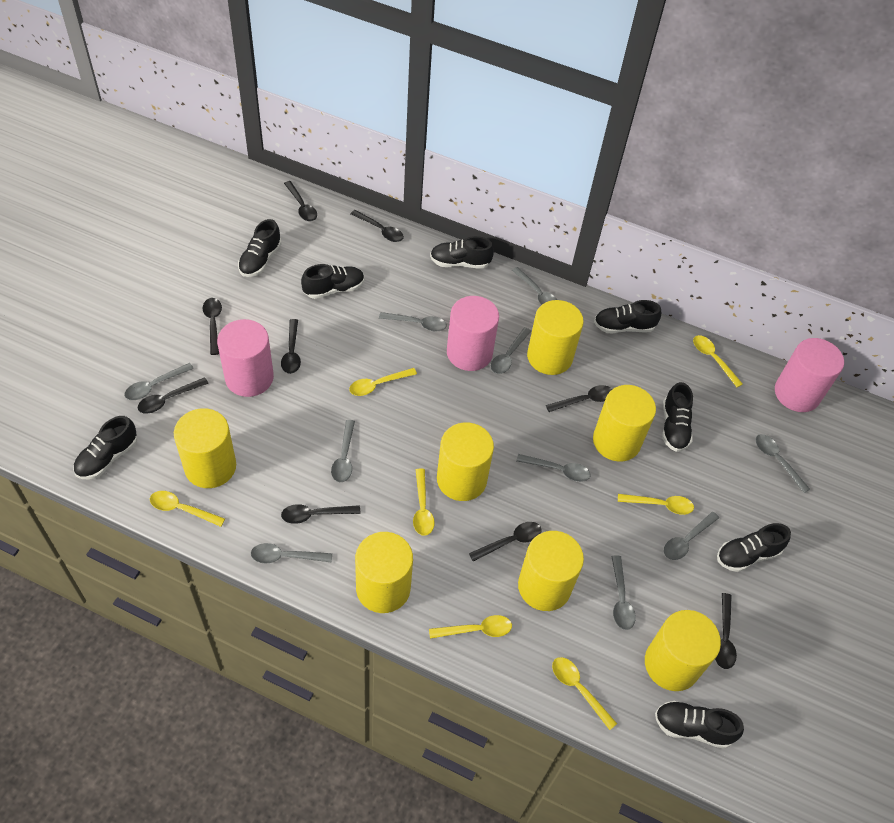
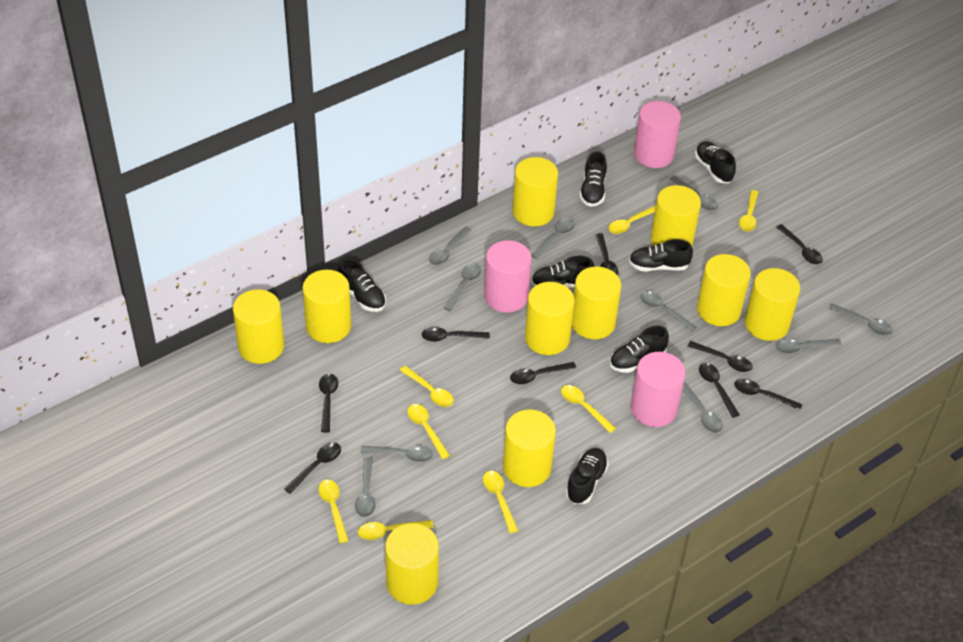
black shoe: [73,416,137,480] [238,219,282,277] [301,264,364,299] [430,236,494,269] [594,300,661,333] [655,701,744,749] [662,382,693,452] [717,523,791,572] = 8 -> [338,258,386,312] [531,256,595,288] [566,448,608,504] [579,151,607,207] [610,325,669,373] [629,239,693,271] [695,141,736,183] = 7
yellow cylinder: [174,408,236,488] [355,532,413,613] [437,423,494,501] [518,531,584,611] [527,300,584,375] [593,385,656,462] [645,610,721,691] = 7 -> [233,289,284,364] [303,270,351,343] [385,523,439,605] [503,409,556,487] [512,157,558,227] [525,282,575,355] [572,266,621,339] [651,185,701,246] [697,254,751,326] [745,268,800,341] = 10
yellow spoon: [150,491,225,527] [349,368,417,396] [413,468,435,536] [429,615,512,639] [552,657,617,730] [618,494,694,515] [693,335,743,387] = 7 -> [318,479,349,543] [358,520,434,540] [400,366,454,407] [407,404,450,459] [483,471,518,533] [561,385,616,433] [608,206,656,234] [739,190,758,231] = 8

